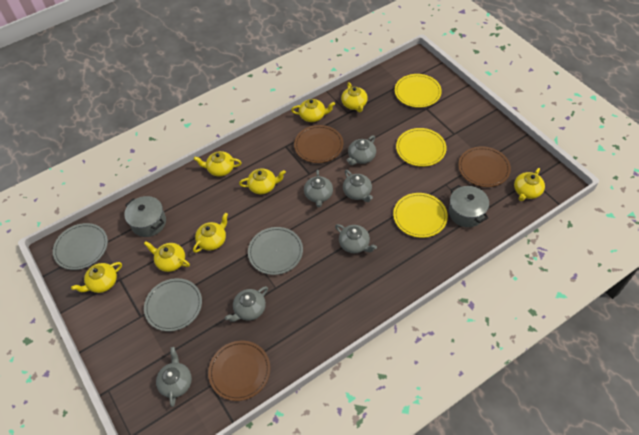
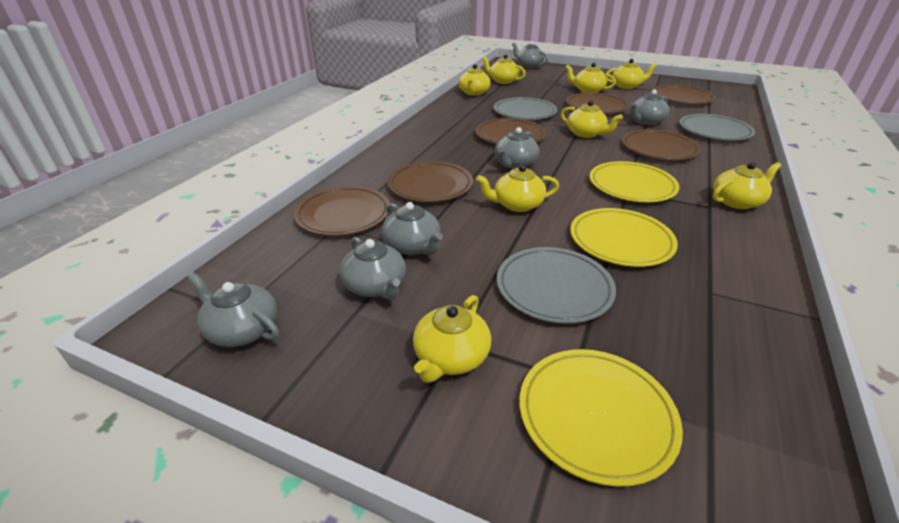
brown plate: [208,341,270,401] [294,125,343,163] [458,146,511,187] = 3 -> [294,186,390,236] [387,161,473,202] [475,118,546,144] [566,92,630,114] [622,129,701,160] [653,85,716,104] = 6
grey pot: [124,196,166,237] [449,185,489,227] = 2 -> none = 0

